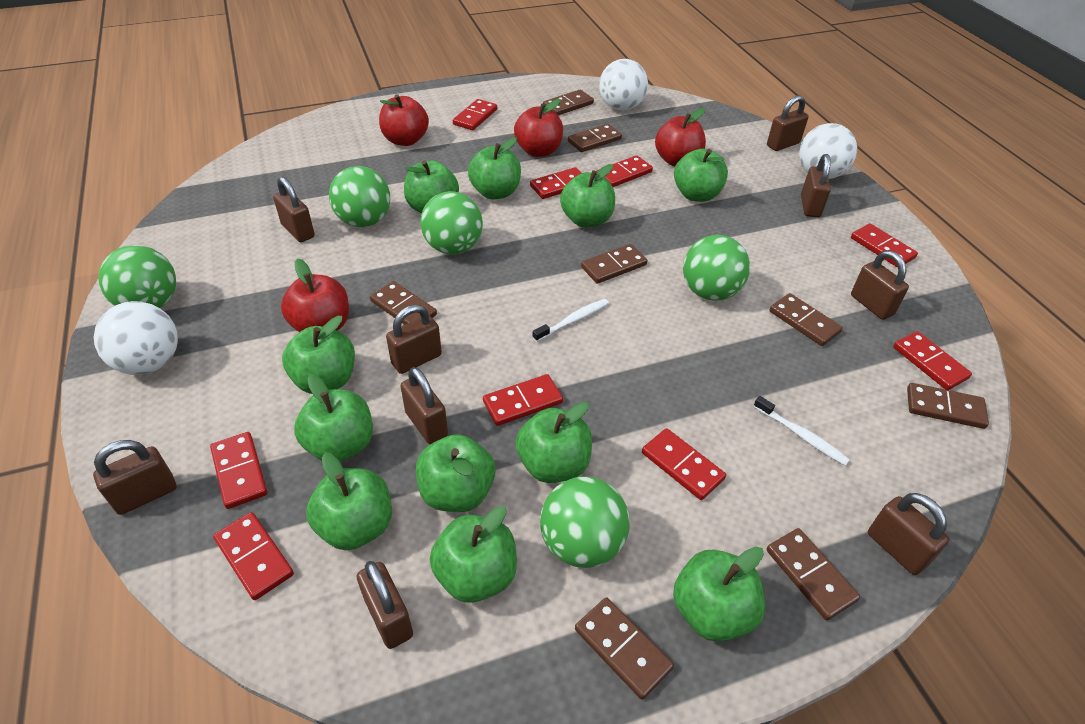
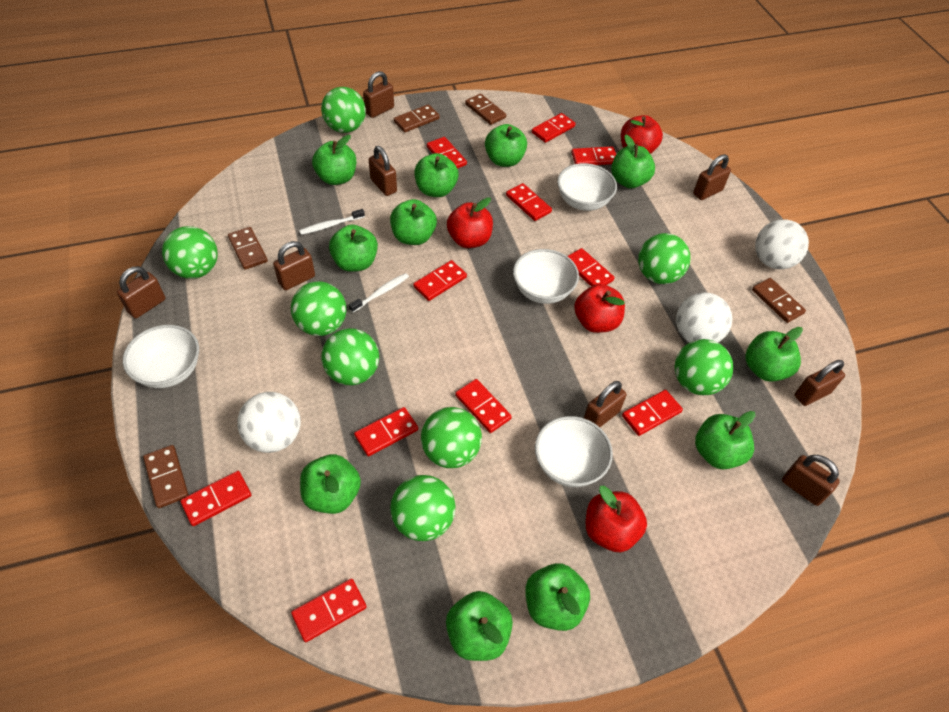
brown domino: [370,281,437,325] [543,90,594,115] [568,124,622,152] [575,597,674,699] [581,244,647,284] [766,528,860,620] [769,293,843,346] [907,383,989,429] = 8 -> [143,445,189,508] [228,227,268,270] [394,104,440,132] [465,94,506,125] [752,278,806,323] = 5
brown padlock: [93,440,177,515] [273,177,315,242] [357,561,413,649] [386,305,442,374] [400,367,448,444] [767,95,809,151] [801,154,831,217] [851,250,909,320] [868,493,949,575] = 9 -> [117,266,165,319] [273,241,315,290] [363,71,394,118] [369,146,397,196] [584,381,627,427] [693,154,731,200] [782,455,840,506] [795,360,845,406] = 8
green ball: [98,245,176,308] [329,166,390,227] [420,191,483,254] [540,476,630,568] [683,235,750,301] = 5 -> [162,226,218,279] [291,281,347,336] [321,87,366,133] [321,328,379,385] [390,475,455,541] [421,407,482,468] [638,233,690,284] [674,339,734,395] = 8
red domino: [210,432,267,509] [213,512,294,600] [453,99,497,130] [483,374,563,426] [530,167,582,199] [596,155,653,187] [642,428,726,500] [851,223,918,268] [893,331,972,390] = 9 -> [180,471,251,526] [291,579,367,642] [354,407,418,456] [413,260,467,301] [427,137,467,169] [455,379,512,433] [506,183,552,221] [532,113,576,143] [568,248,614,286] [571,146,616,165] [622,390,683,436] = 11
white bowl: none = 0 -> [123,325,199,388] [513,249,579,304] [535,416,613,487] [557,163,617,211] = 4

